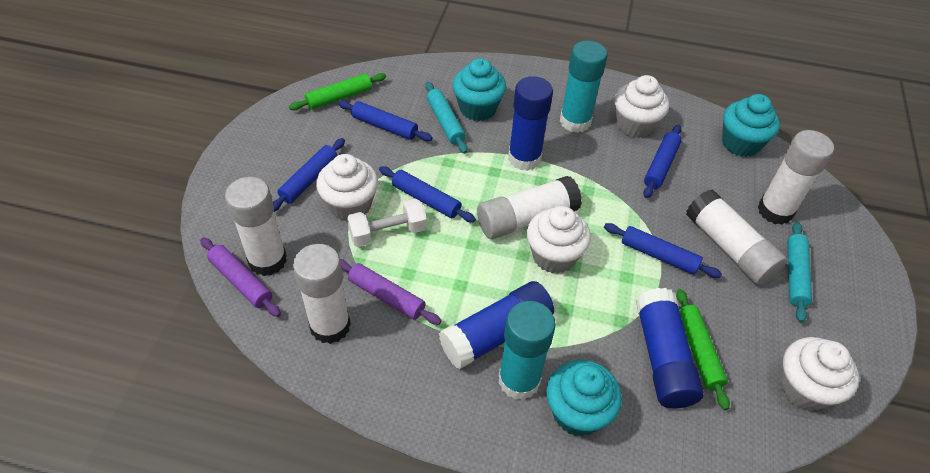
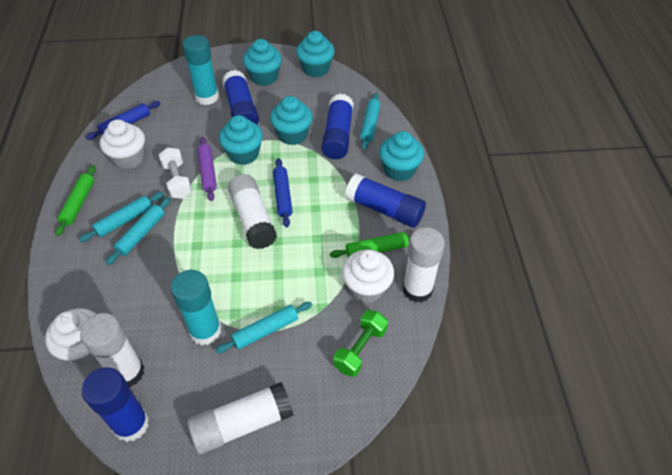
blue glue stick: [439,281,554,369] [508,76,553,171] [636,288,704,409] = 3 -> [81,367,149,442] [222,70,259,124] [321,94,354,159] [345,174,426,228] = 4
blue rolling pin: [273,138,345,212] [338,100,433,141] [379,166,476,222] [604,223,722,278] [643,125,682,198] = 5 -> [86,101,161,140] [273,158,293,227] = 2
green dumbbell: none = 0 -> [334,310,388,377] = 1
purple rolling pin: [200,237,281,317] [340,259,441,325] = 2 -> [197,137,217,201] = 1
turquoise cupcake: [452,58,506,121] [546,360,622,436] [722,94,780,157] = 3 -> [219,115,263,165] [243,39,282,86] [270,96,313,145] [296,31,335,77] [379,131,424,181] = 5
turquoise rolling pin: [425,82,468,154] [787,222,812,323] = 2 -> [79,192,164,242] [106,197,171,265] [215,302,312,353] [360,93,380,150] = 4
white cupcake: [316,154,378,221] [527,206,591,274] [615,75,669,138] [780,337,859,411] = 4 -> [45,308,96,365] [100,119,145,169] [342,250,394,303] = 3
white glue stick: [225,177,287,276] [293,244,351,344] [477,176,582,239] [686,189,787,285] [758,130,834,225] = 5 -> [80,313,144,388] [187,382,294,454] [228,174,277,249] [403,227,445,303] = 4

